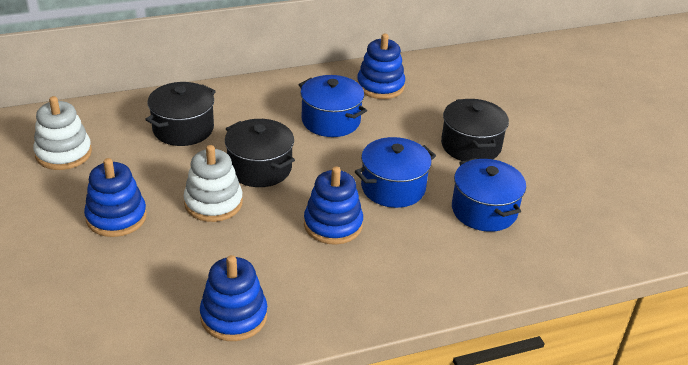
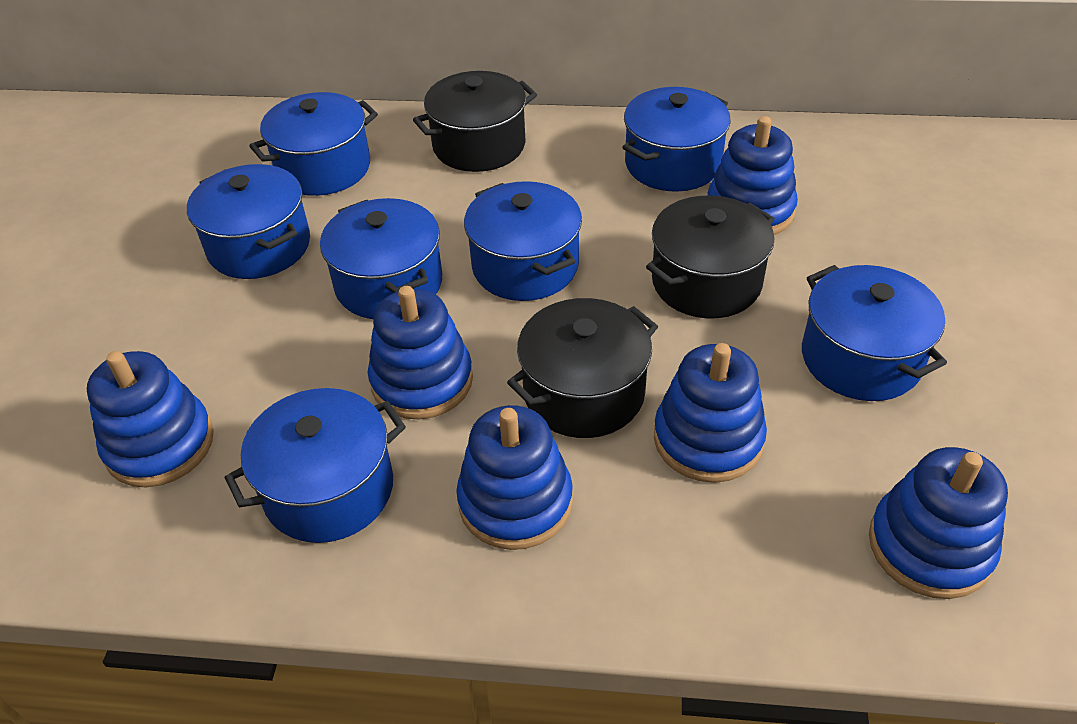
blue pot: [299,75,367,137] [355,137,436,208] [452,158,526,232] = 3 -> [187,164,310,279] [225,388,406,543] [249,92,378,196] [320,198,442,319] [464,181,582,301] [622,87,731,192] [802,265,947,401] = 7
blue stacking toy: [84,158,147,237] [200,255,267,341] [304,166,363,245] [357,33,405,99] = 4 -> [87,351,214,488] [368,286,473,419] [456,405,573,550] [654,343,767,483] [708,116,798,235] [869,447,1008,599] = 6
white stacking toy: [33,96,92,170] [184,145,243,222] = 2 -> none = 0

